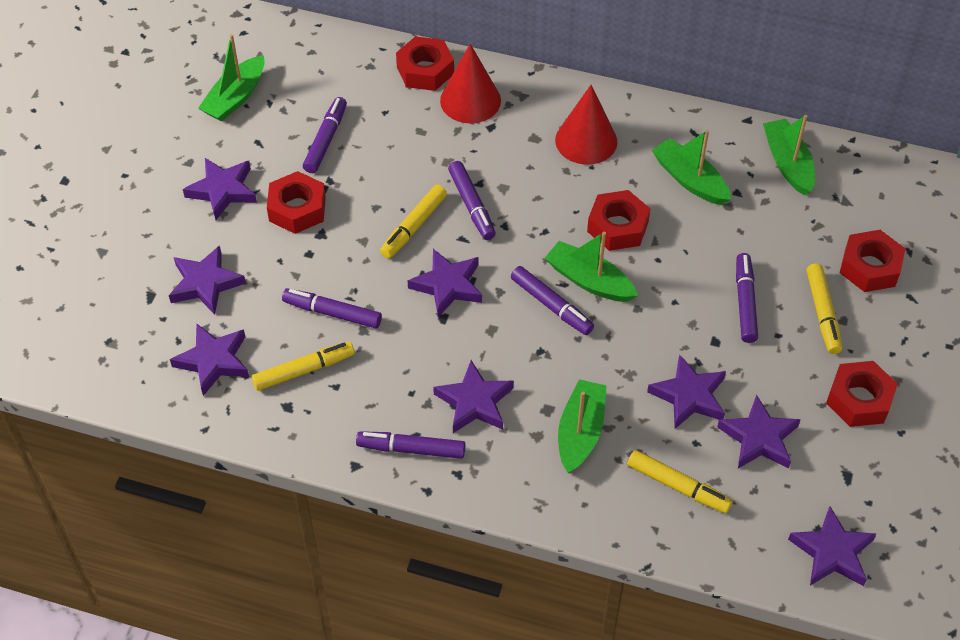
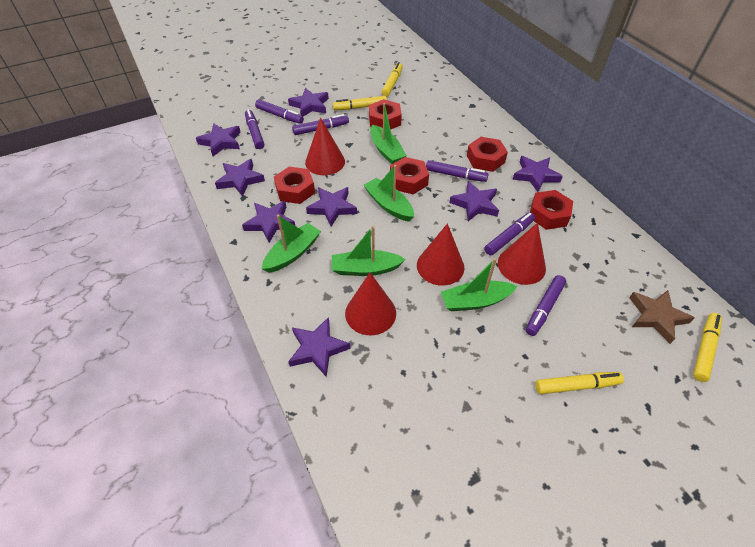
brown star: none = 0 -> [629,290,694,344] = 1
red cone: [440,44,501,123] [555,85,617,165] = 2 -> [305,117,345,175] [345,273,396,335] [417,223,464,286] [498,223,546,285] = 4

